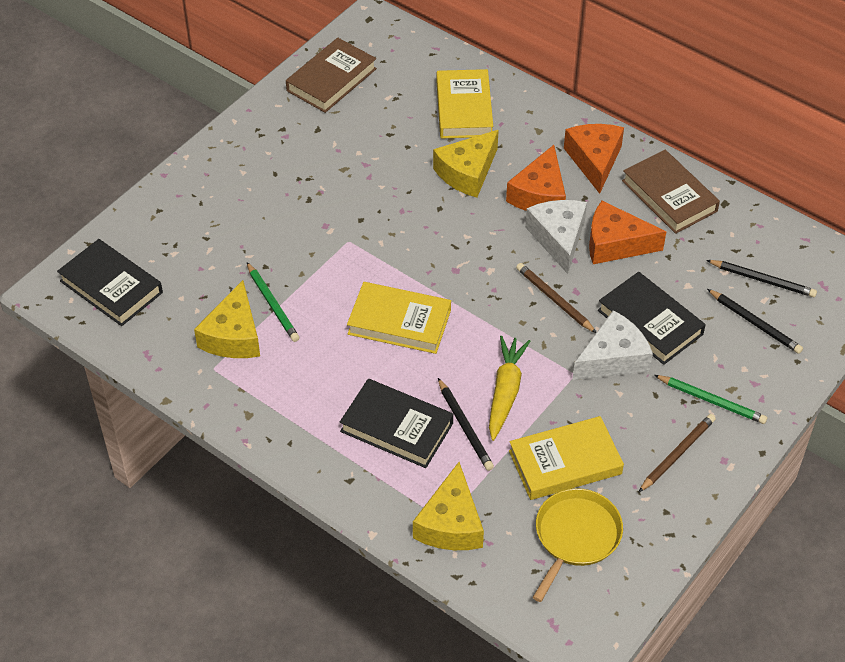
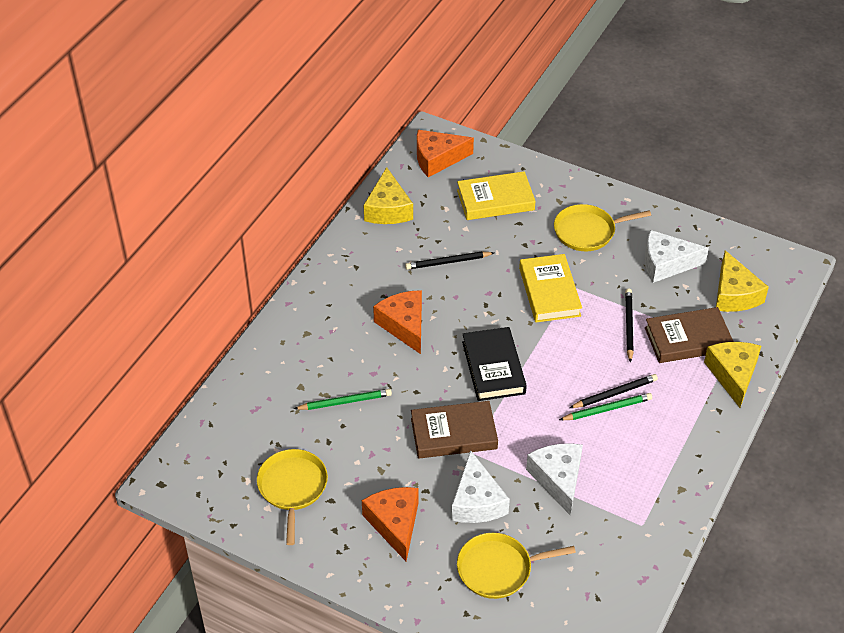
black book: [57,239,163,326] [340,379,453,468] [598,272,706,365] = 3 -> [462,327,527,401] = 1
brown pencil: [516,263,597,333] [638,414,716,493] = 2 -> none = 0
white cheese: [525,200,587,274] [572,310,653,380] = 2 -> [451,450,510,523] [526,443,583,516] [644,230,709,283] = 3
yellow book: [347,282,451,354] [437,69,493,139] [509,416,624,500] = 3 -> [457,171,536,220] [519,254,582,322] = 2
yellow carrot: [489,336,530,441] = 1 -> none = 0
yellow pan: [533,488,623,602] = 1 -> [257,449,328,545] [457,533,576,599] [554,204,651,251] = 3

